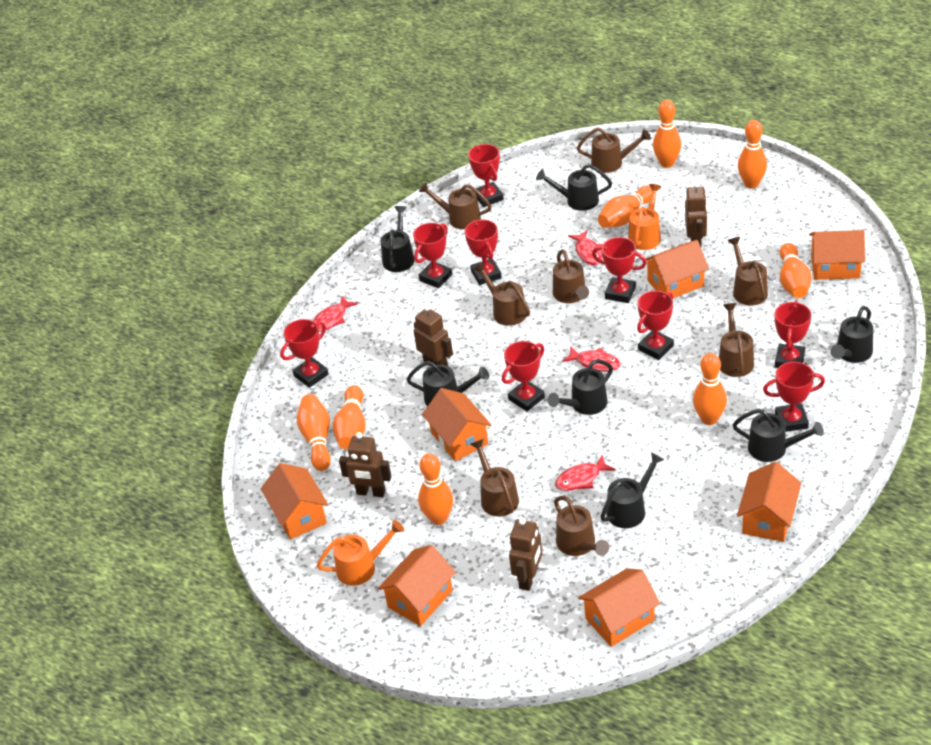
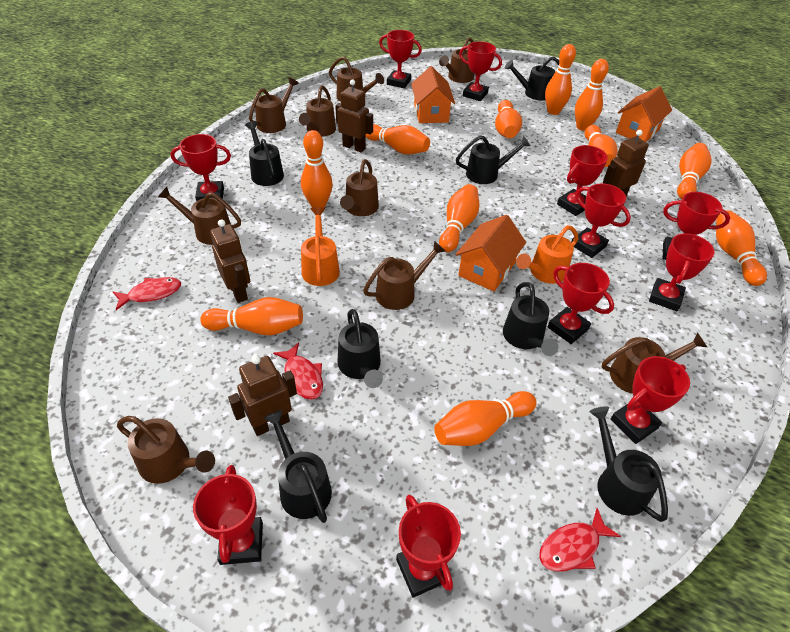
brown watering can: [419,182,492,229] [470,439,519,517] [473,262,530,326] [553,249,589,303] [554,496,609,556] [577,128,651,173] [719,303,754,377] [728,237,768,305] = 8 -> [117,416,215,484] [158,187,241,245] [249,77,299,133] [299,85,336,137] [329,56,384,102] [340,159,379,216] [363,241,445,310] [439,38,474,83] [602,332,707,394] = 9
orange bowling pin: [297,394,331,471] [332,385,366,449] [418,453,453,525] [598,186,652,228] [653,100,681,168] [693,353,727,425] [738,120,767,189] [780,243,812,298] = 8 -> [200,297,303,335] [301,130,333,208] [366,124,430,155] [434,391,537,446] [439,184,479,252] [495,100,522,138] [545,44,576,115] [575,59,609,131] [585,125,618,167] [677,143,711,199] [716,210,767,286] = 11
orange house: [261,463,328,540] [378,545,456,626] [422,388,492,461] [578,568,660,647] [646,240,709,298] [737,462,801,542] [809,230,866,280] = 7 -> [411,66,455,123] [455,215,526,291] [616,86,672,142] = 3
red fish: [313,296,358,332] [555,455,615,491] [562,346,621,371] [568,230,603,265] = 4 -> [113,277,181,310] [273,342,323,400] [539,508,621,571] = 3
red trophy: [280,319,329,388] [413,223,452,288] [465,219,502,285] [468,144,504,207] [502,341,545,411] [592,237,647,303] [637,291,674,360] [763,362,825,432] [775,301,811,368] = 9 -> [171,134,231,201] [193,465,263,565] [379,30,422,88] [396,495,461,598] [459,41,502,101] [548,263,614,344] [557,145,608,216] [571,183,631,258] [610,356,690,444] [649,233,715,311] [663,192,730,260] = 11

